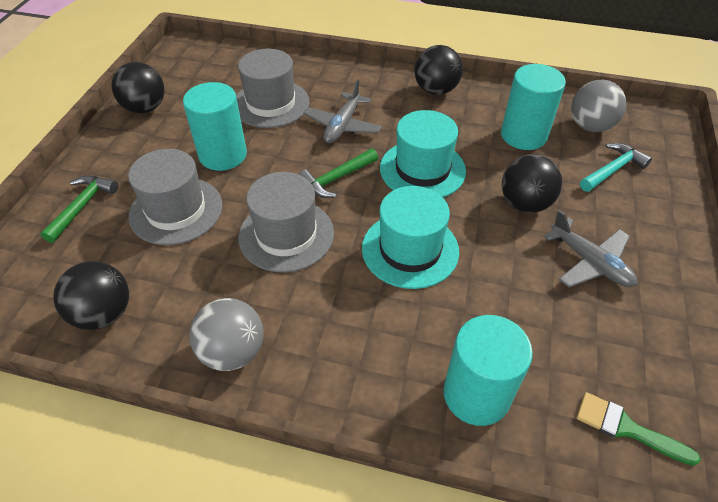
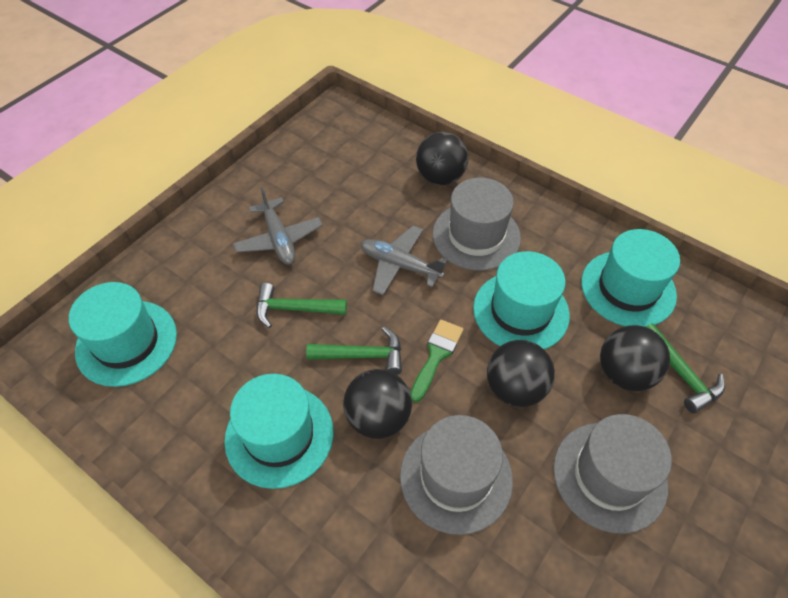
green hammer: [40,176,118,243] [299,148,378,198] = 2 -> [256,283,347,328] [306,327,402,375] [646,324,725,413] = 3
grey ball: [189,298,264,371] [571,80,627,132] = 2 -> none = 0
turquoise cylinder: [183,82,247,171] [444,315,533,426] [501,64,566,150] = 3 -> none = 0
turquoise hammer: [580,143,652,192] = 1 -> none = 0
turquoise hat: [362,186,459,289] [380,110,466,197] = 2 -> [69,282,177,387] [224,374,333,489] [473,251,570,350] [581,229,680,327] = 4

